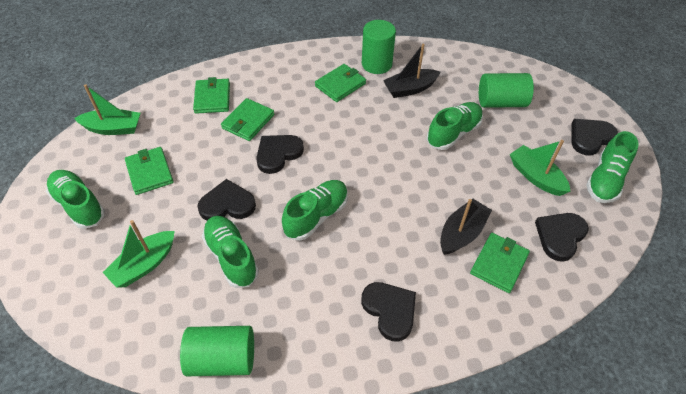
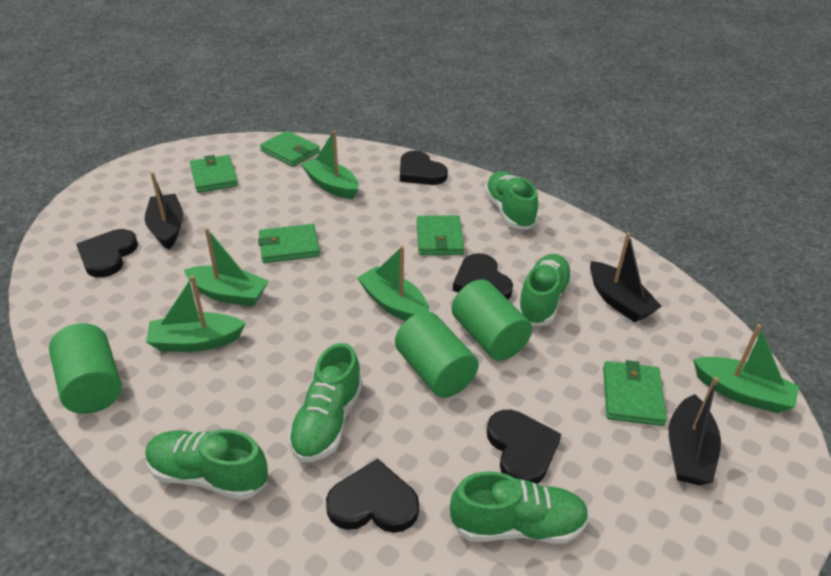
black boat: [383,43,440,98] [440,198,492,255] = 2 -> [145,172,183,250] [590,232,662,323] [669,377,721,485] = 3
green boat: [74,84,140,135] [102,220,175,288] [510,140,571,196] = 3 -> [146,276,246,352] [184,228,269,307] [301,130,359,199] [357,246,429,321] [693,324,799,413] = 5

